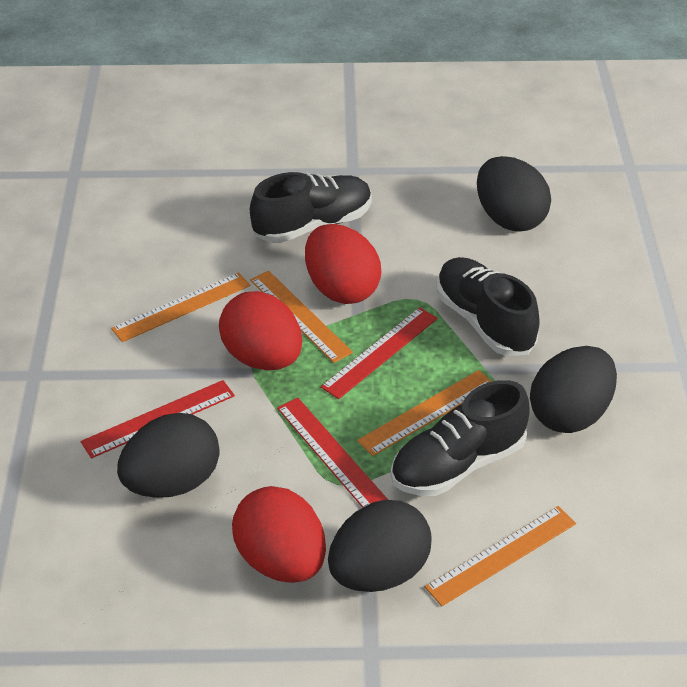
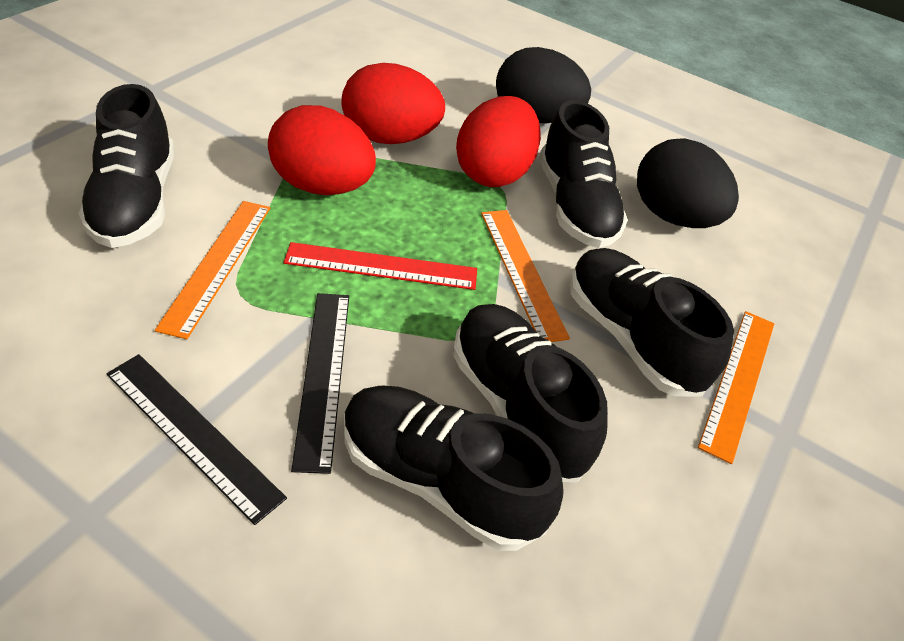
black egg: [117,413,220,498] [328,500,432,592] [477,156,551,232] [530,346,617,433] = 4 -> [496,47,591,123] [637,138,739,228] = 2
black ruler: none = 0 -> [106,354,287,525] [291,293,349,474] = 2
black shoe: [250,172,372,243] [391,380,529,496] [437,257,540,356] = 3 -> [78,84,175,248] [344,386,564,551] [453,304,608,482] [539,100,628,248] [570,248,734,397] = 5
orange ruler: [111,272,251,342] [250,271,353,363] [357,370,492,456] [425,506,576,606] = 4 -> [155,201,270,339] [481,210,570,342] [698,311,774,464] = 3
red ruler: [81,380,235,459] [277,398,388,508] [321,307,438,399] = 3 -> [284,242,477,290] = 1

